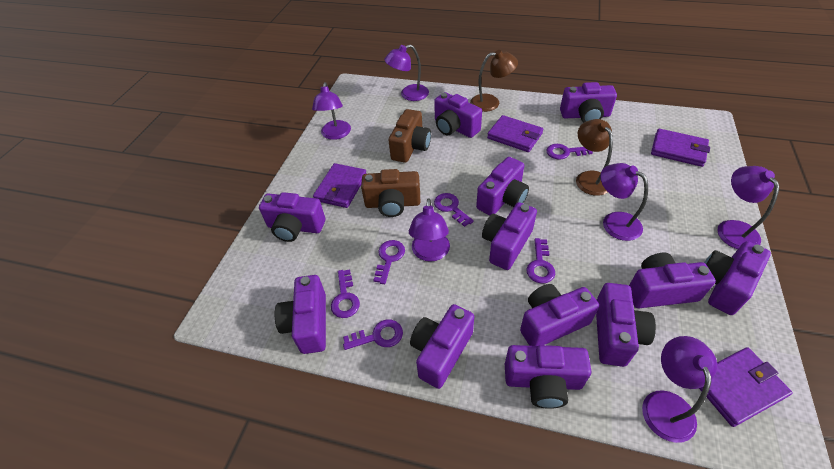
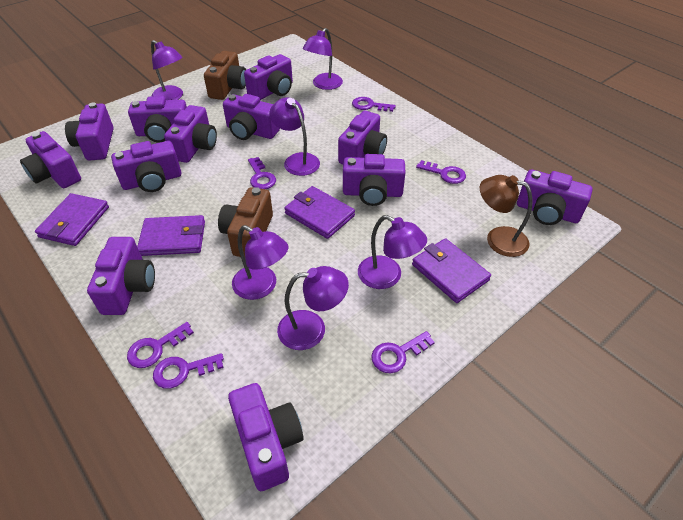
brown lamp: [470,50,518,112] [576,119,613,196] = 2 -> [480,175,532,257] = 1

